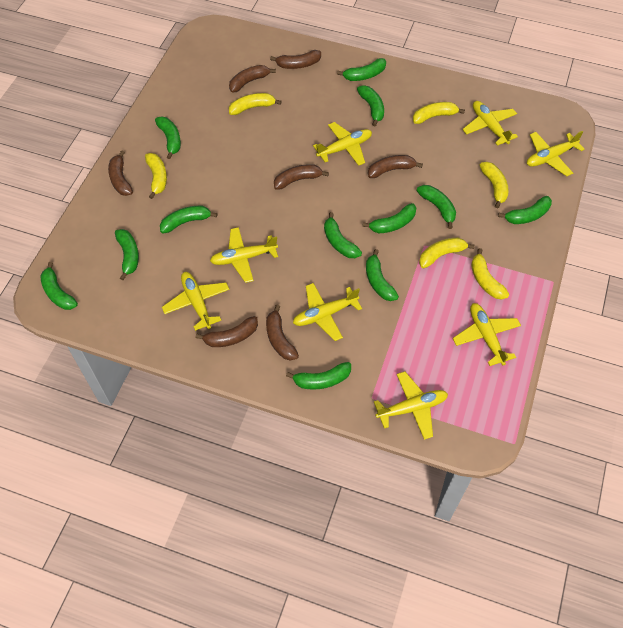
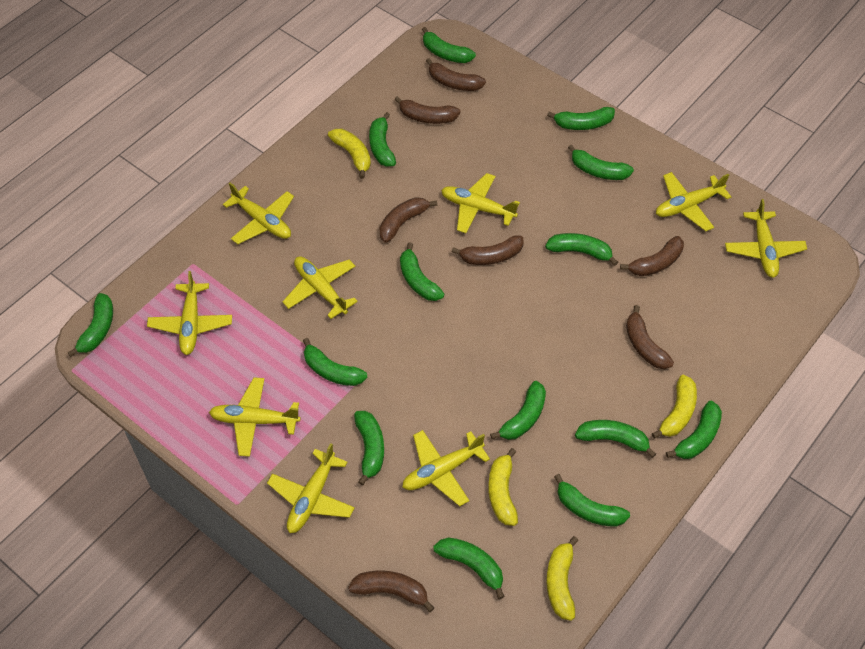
green banana: [40,262,78,310] [115,229,139,280] [155,117,181,159] [160,206,218,233] [286,362,351,390] [324,212,362,258] [337,58,386,81] [357,85,384,126] [363,203,416,233] [366,249,399,301] [417,185,456,229] [498,196,552,224] = 12 -> [68,293,113,357] [303,338,367,386] [354,411,384,485] [369,112,396,167] [400,243,444,301] [422,27,476,63] [433,537,505,599] [490,381,546,440] [545,233,618,265] [547,107,615,130] [554,474,630,527] [568,145,634,180] [575,420,656,458] [666,401,722,459] = 14
yellow banana: [145,153,167,199] [229,93,282,115] [413,102,465,124] [419,238,475,268] [471,248,509,300] [479,162,509,208] = 6 -> [328,129,371,179] [488,448,518,526] [546,536,579,621] [652,375,697,439] = 4
yellow plane: [162,272,230,331] [210,227,278,283] [293,283,362,341] [313,122,372,166] [374,372,448,440] [453,303,521,366] [462,101,518,146] [527,131,585,176] = 8 -> [147,271,232,355] [209,377,301,457] [223,183,294,244] [267,443,355,533] [282,256,358,319] [402,430,490,506] [441,173,520,233] [656,172,731,231] [725,199,807,278] = 9

